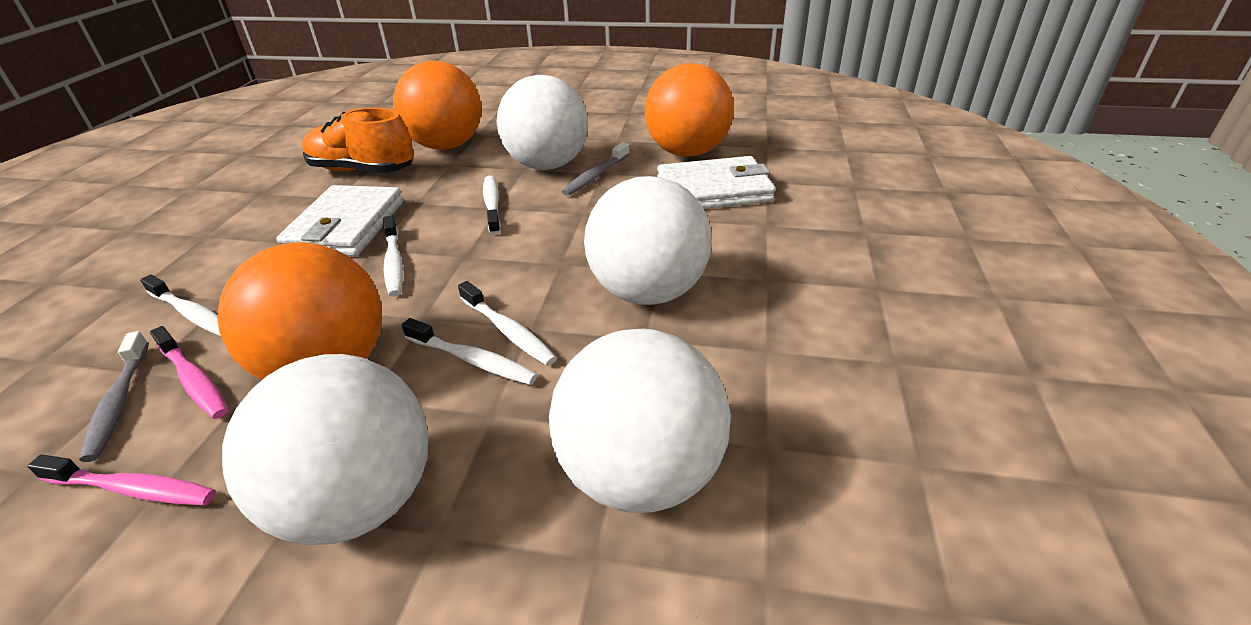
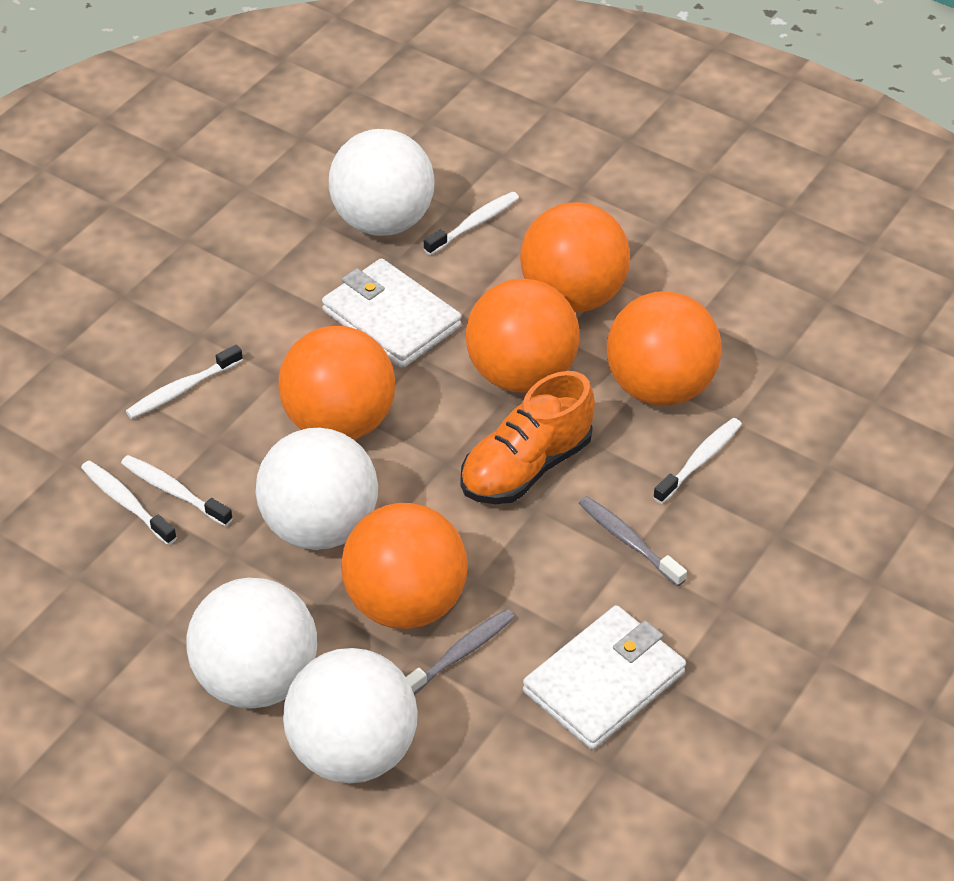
orange ball: [217,242,382,380] [393,60,481,150] [645,63,734,157] = 3 -> [278,326,395,440] [341,503,468,629] [466,279,579,393] [520,202,630,312] [607,291,721,406] = 5
pink toothbrush: [28,455,216,505] [150,326,229,419] = 2 -> none = 0

